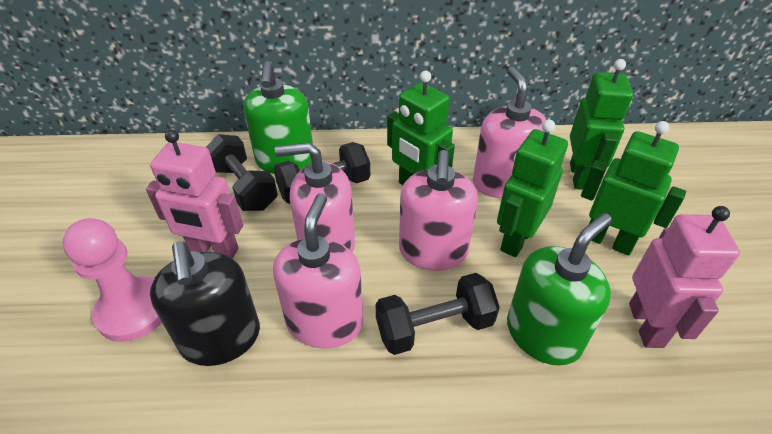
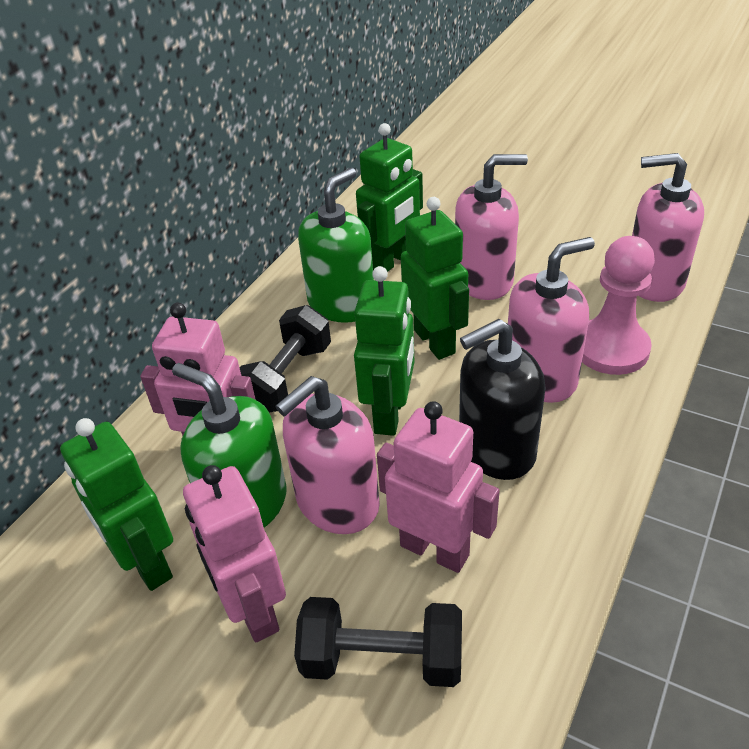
black dumbbell: [206,134,278,211] [273,142,370,204] [376,273,500,355] = 3 -> [240,305,331,413] [294,597,462,687] = 2
pink robot: [146,130,243,259] [629,206,740,348] = 2 -> [140,303,256,436] [183,465,286,642] [377,401,500,573] = 3

